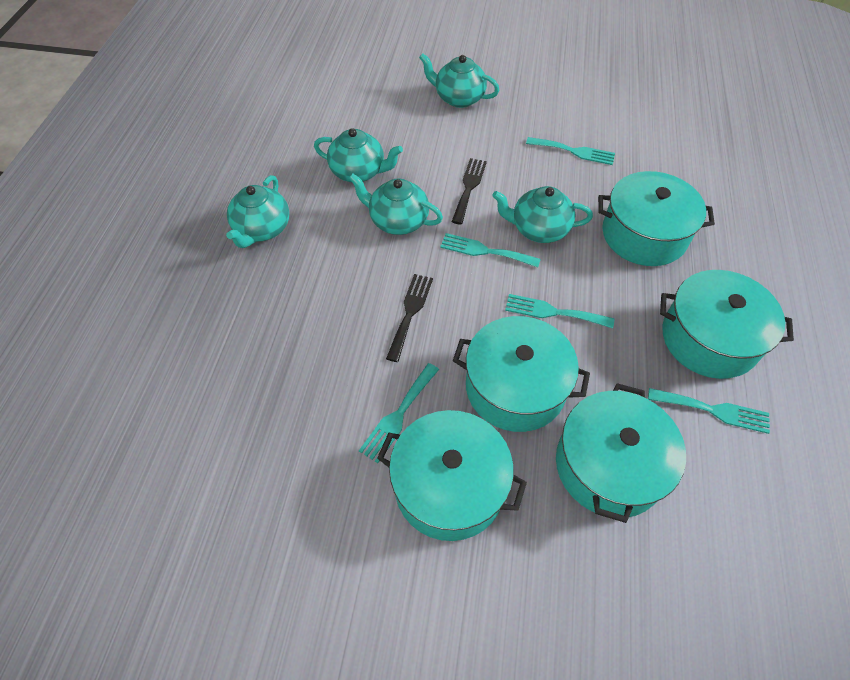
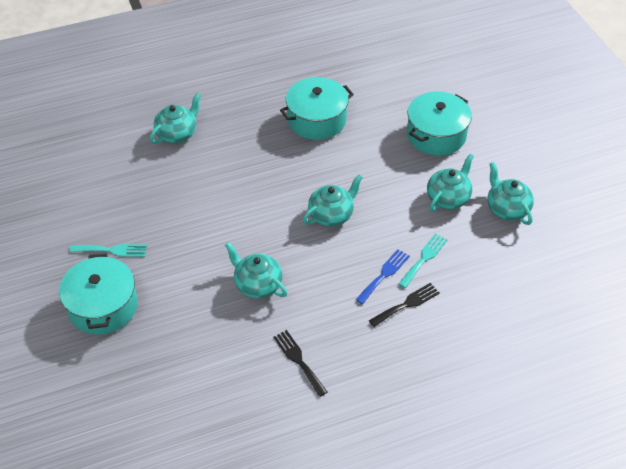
blue fork: none = 0 -> [356,249,410,304] = 1
turquoise fork: [359,363,439,463] [440,233,541,267] [505,294,614,328] [526,137,615,165] [648,388,770,434] = 5 -> [69,244,147,257] [399,233,447,288] = 2
turquoise pot: [377,410,527,541] [453,316,590,432] [556,383,686,523] [598,171,715,266] [660,270,794,379] = 5 -> [59,254,138,335] [280,77,354,140] [407,92,472,156] = 3

